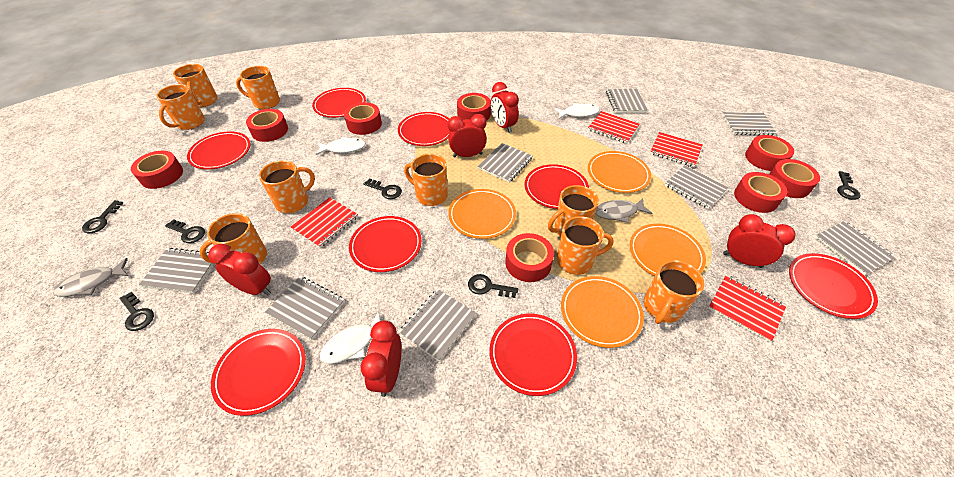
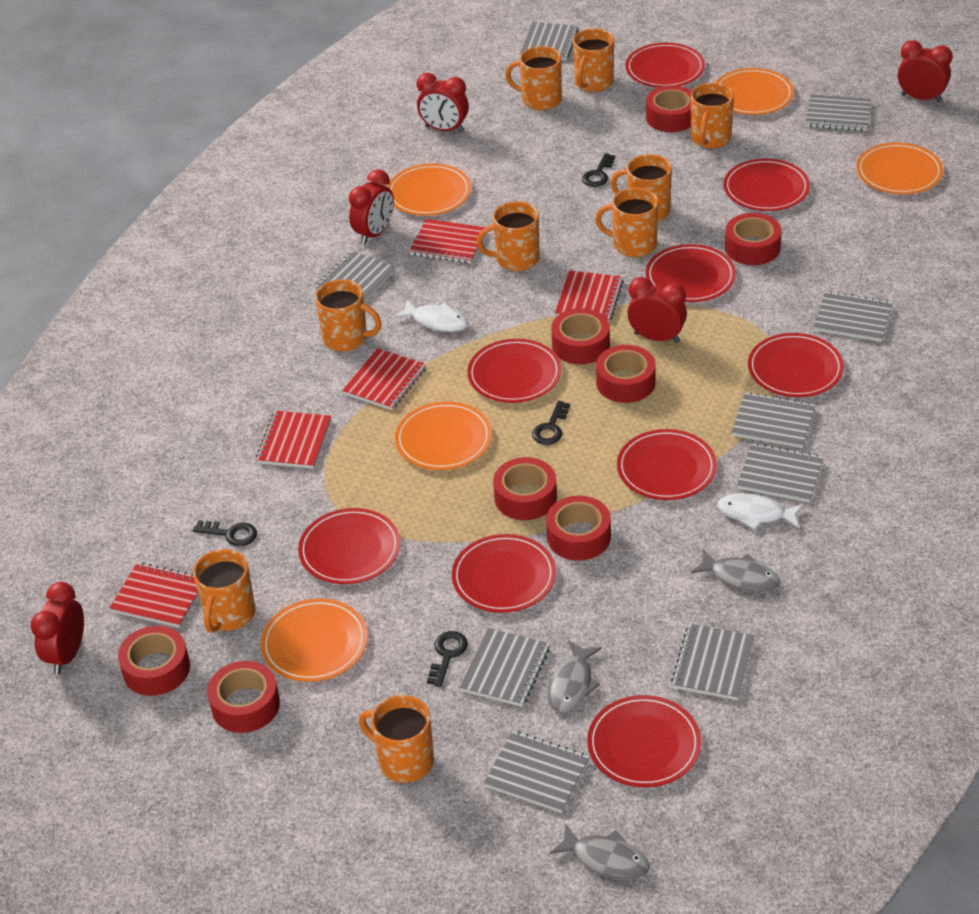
black key: [82,200,123,233] [119,292,154,331] [165,219,205,243] [364,178,402,199] [468,274,518,298] [837,171,860,200] = 6 -> [193,520,257,547] [427,631,468,687] [532,401,570,445] [582,153,616,187] = 4
grey fish: [53,258,128,297] [595,198,652,223] = 2 -> [547,640,602,712] [550,823,650,880] [691,549,780,592] = 3
grey notebook: [139,248,214,293] [265,276,345,340] [399,289,476,361] [478,143,533,183] [606,89,648,113] [665,165,728,209] [722,112,777,136] [815,221,895,275] = 8 -> [314,251,396,302] [460,628,550,707] [484,731,589,813] [520,22,579,60] [671,624,754,700] [732,392,815,448] [737,443,824,503] [806,94,871,131] [814,291,893,342] = 9
orange plate: [448,189,516,239] [561,276,644,348] [588,151,651,193] [630,224,706,276] = 4 -> [261,598,368,682] [388,164,471,216] [395,402,492,470] [715,68,794,115] [856,142,943,194] = 5
red notebook: [291,197,358,248] [588,111,640,144] [650,132,703,167] [708,275,786,342] = 4 -> [109,562,199,628] [256,411,331,469] [342,348,426,410] [410,219,485,263] [555,270,624,322] = 5
red plate: [187,132,250,169] [211,329,306,416] [312,88,366,118] [349,216,422,272] [398,112,450,146] [489,314,577,396] [525,164,589,209] [789,253,878,319] = 8 -> [298,508,401,584] [452,534,556,613] [467,339,562,403] [587,695,701,787] [617,429,717,500] [625,43,705,88] [646,244,736,302] [724,159,810,211] [748,333,844,397] = 9
white fish: [316,137,366,155] [320,311,380,364] [554,103,600,119] = 3 -> [394,300,469,332] [717,493,804,530] = 2

